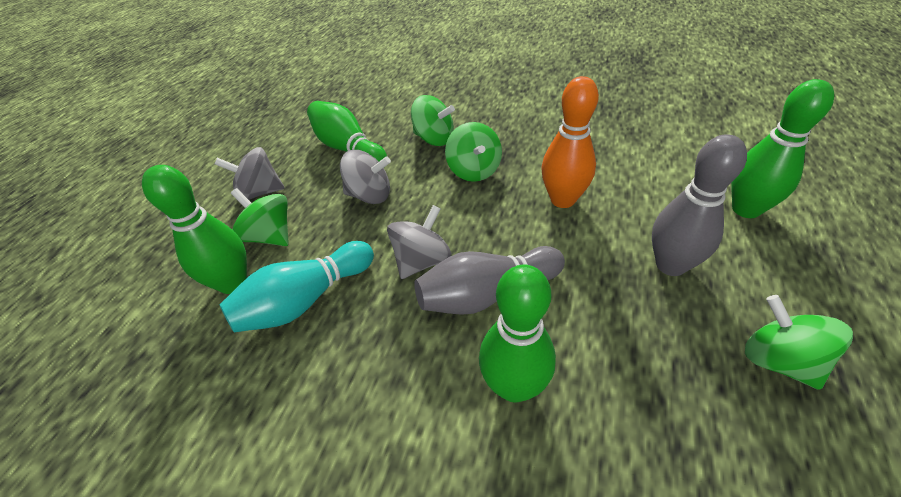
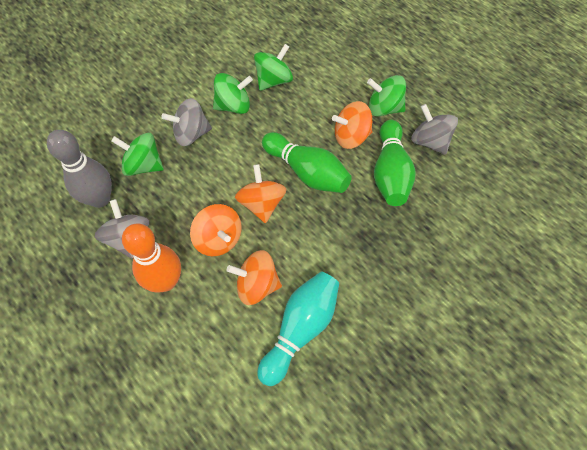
green bowling pin: [142,165,247,294] [307,101,387,162] [479,264,556,403] [731,79,834,218] = 4 -> [262,132,352,193] [374,120,416,206] = 2
grey bowling pin: [414,246,565,315] [652,134,747,276] = 2 -> [47,130,112,208] = 1
orange spinning top: none = 0 -> [190,204,242,256] [227,250,282,305] [235,164,287,223] [332,101,372,149] = 4

